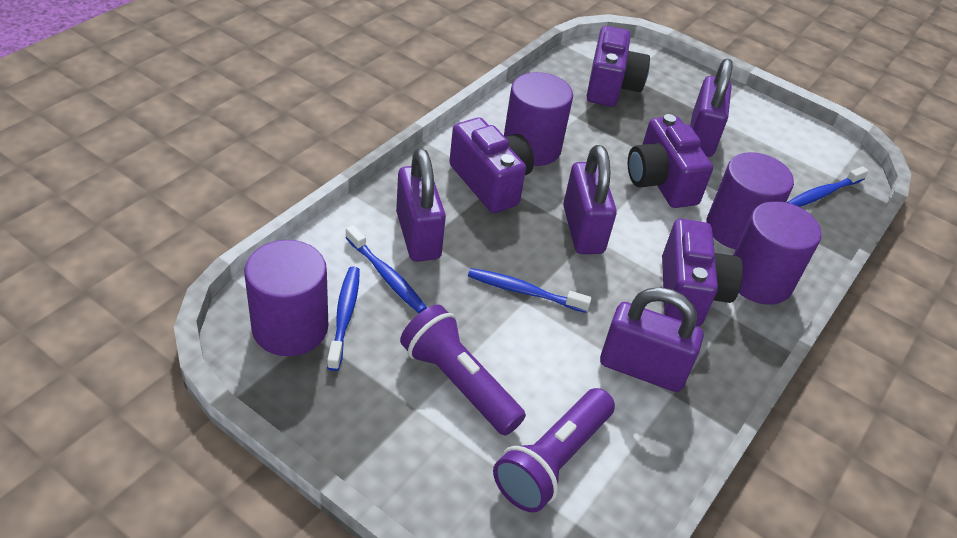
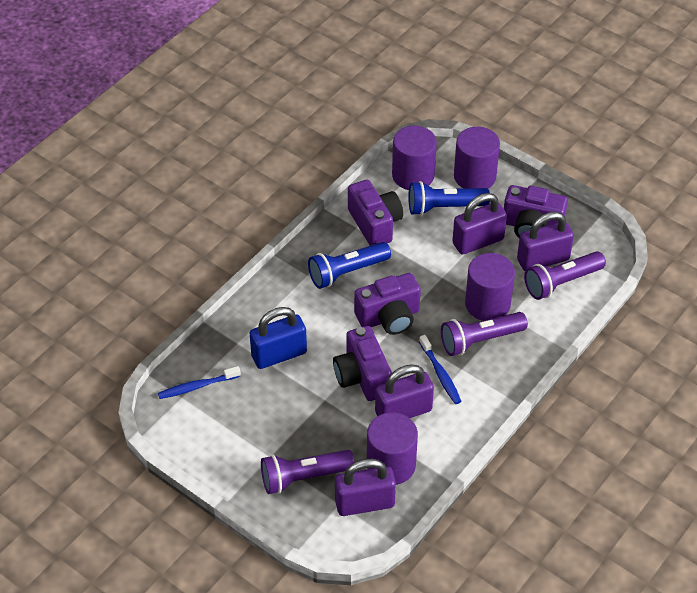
blue flashlight: none = 0 -> [308,242,391,289] [408,181,490,216] = 2
blue padlock: none = 0 -> [250,307,307,369] = 1
blue toothbrush: [327,266,360,371] [345,225,427,313] [468,268,592,313] [786,166,869,207] = 4 -> [158,366,241,399] [419,335,461,404] = 2
purple flashlight: [400,305,526,436] [493,388,615,512] = 2 -> [261,450,355,494] [441,312,528,356] [524,251,606,300] = 3

